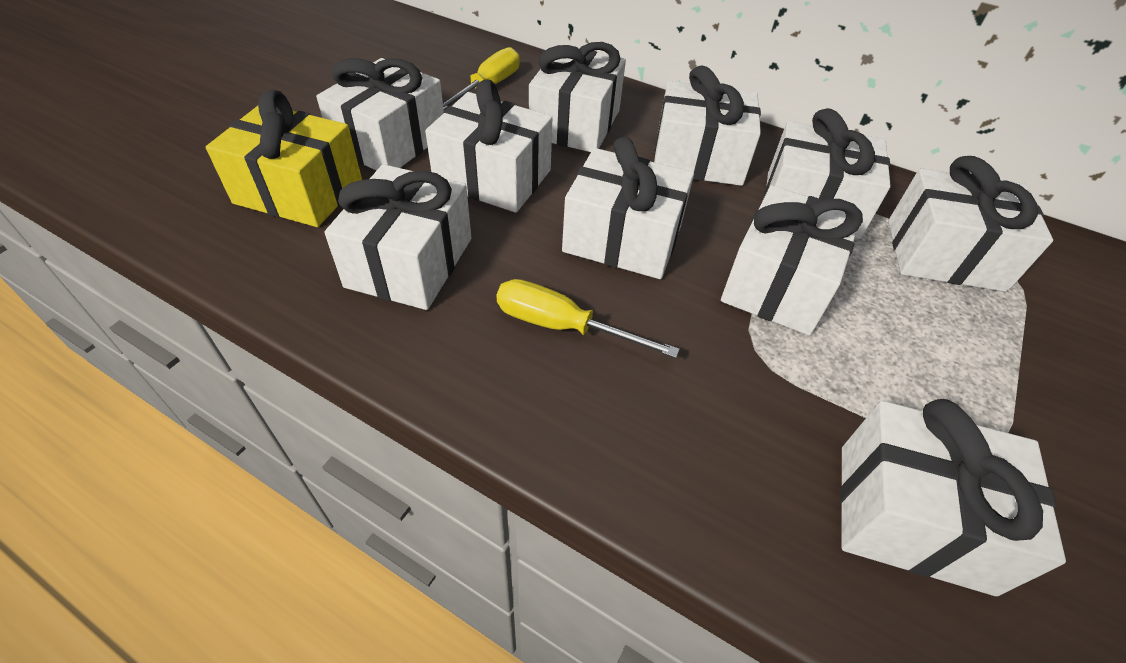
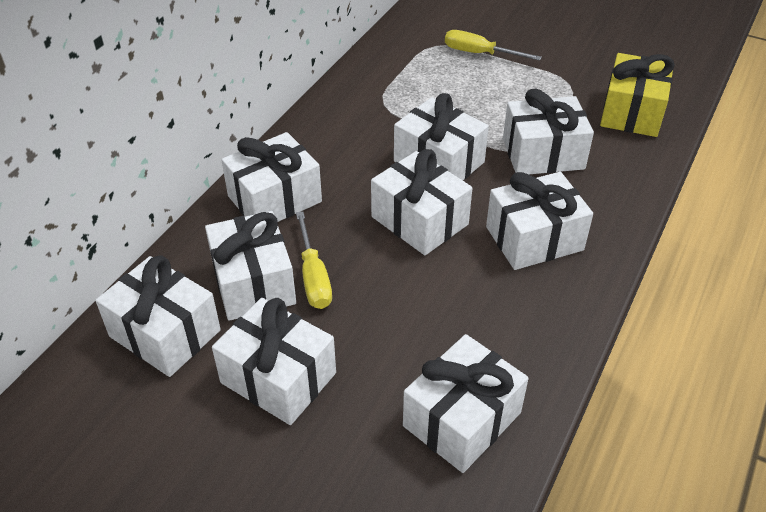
white gift: [316,58,444,171] [324,164,471,310] [425,79,552,213] [529,42,626,152] [562,137,694,279] [654,66,761,186] [721,185,863,336] [764,108,891,239] [840,399,1066,596] [888,156,1053,292] = 10 -> [95,256,221,377] [205,211,296,321] [212,298,336,425] [221,132,322,222] [371,149,472,255] [394,93,489,180] [403,334,529,473] [486,172,593,270] [503,88,594,174] = 9

